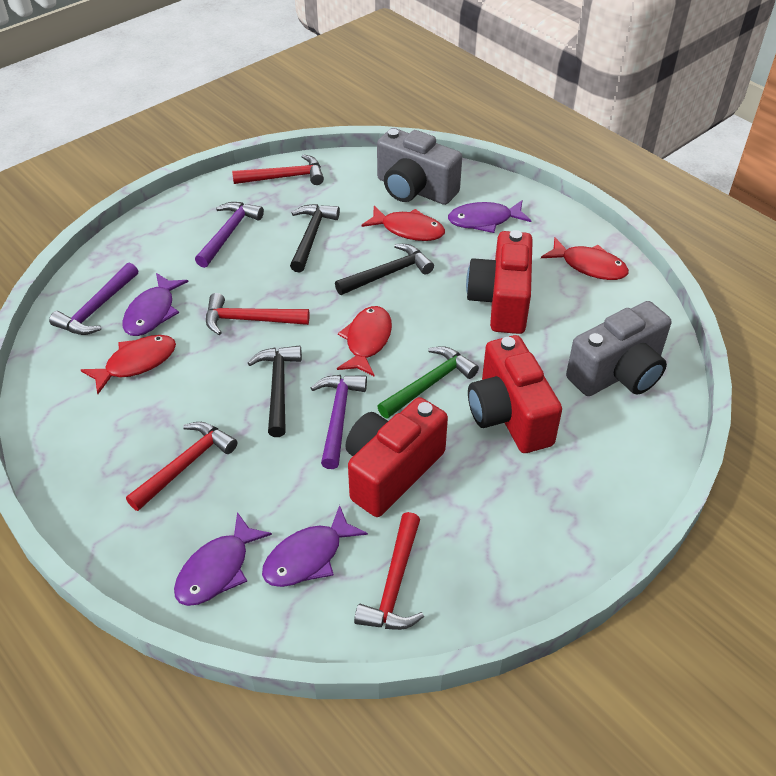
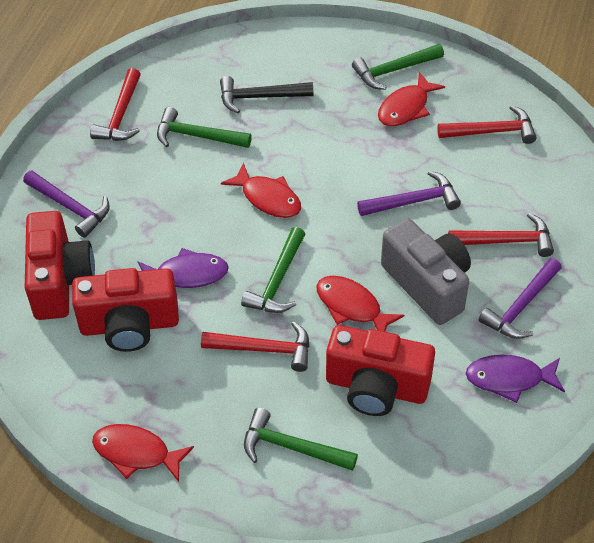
black hammer: [248,345,302,437] [290,204,340,273] [335,244,434,295] = 3 -> [220,76,314,113] = 1
green hammer: [377,346,479,419] = 1 -> [157,107,252,148] [241,227,305,313] [244,408,358,471] [352,44,444,90] = 4
grey camera: [377,128,462,205] [566,301,671,396] = 2 -> [381,218,471,325] = 1
purple fish: [122,273,188,336] [174,512,272,606] [262,505,368,587] [448,200,531,233] = 4 -> [137,248,229,288] [466,354,565,403] = 2

